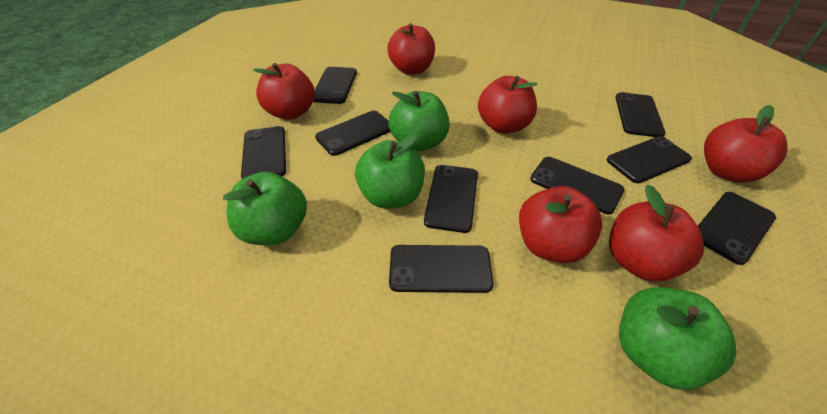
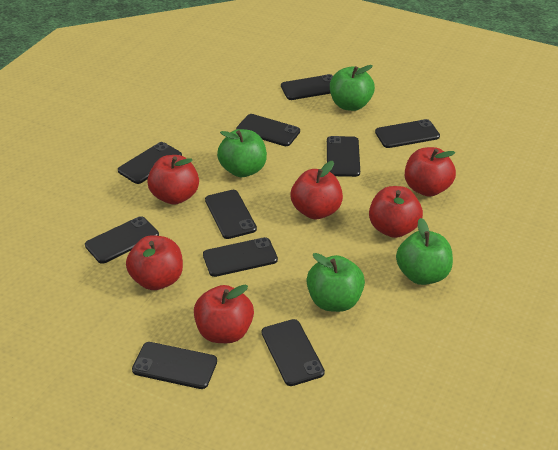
black phone: [241,126,286,179] [313,67,357,104] [315,111,391,156] [389,245,493,293] [424,165,478,233] [530,157,624,214] [607,136,692,183] [616,92,666,137] [698,192,776,265] = 9 -> [85,216,159,264] [118,142,182,184] [132,342,217,389] [203,237,278,277] [205,190,257,239] [236,114,300,146] [262,319,325,386] [281,74,333,100] [327,136,360,177] [375,119,440,148] = 10

